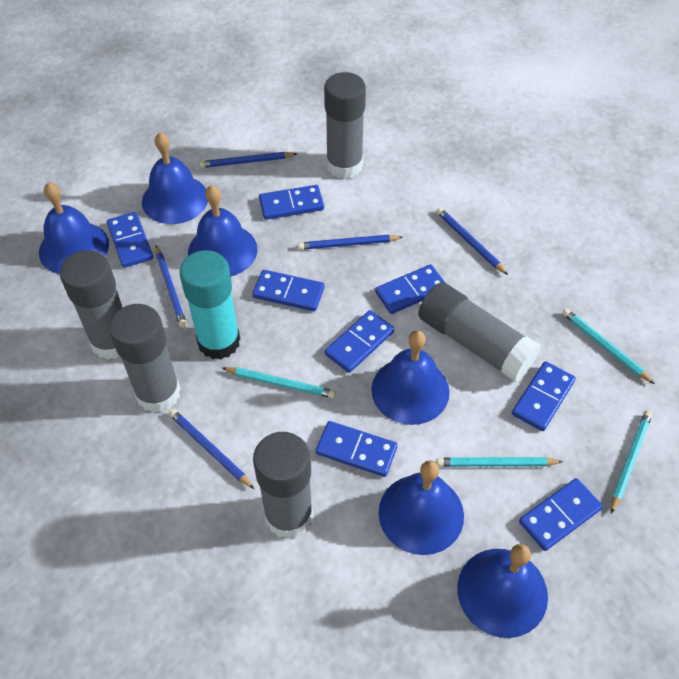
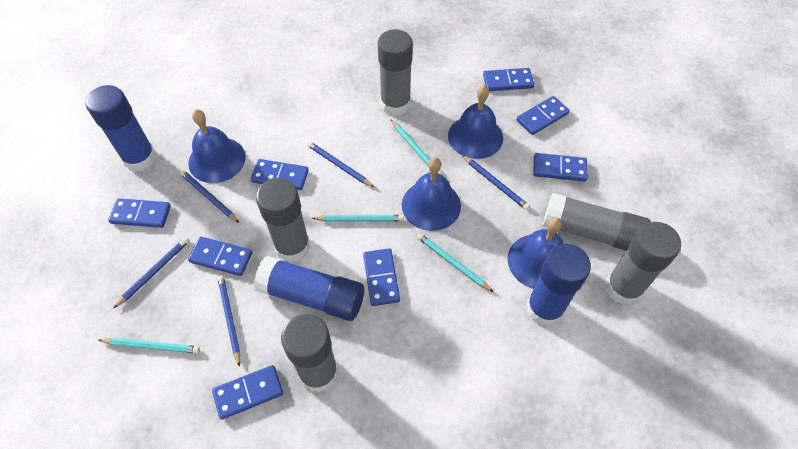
blue bell: [39,182,109,274] [142,132,208,224] [188,185,257,276] [371,330,449,425] [378,460,464,555] [457,544,548,638] = 6 -> [188,109,246,183] [402,157,461,231] [448,85,503,159] [508,217,564,289] = 4
blue glue stick: none = 0 -> [85,85,157,172] [254,256,364,321] [526,244,591,326] = 3
turquoise glue stick: [180,250,240,360] = 1 -> none = 0

